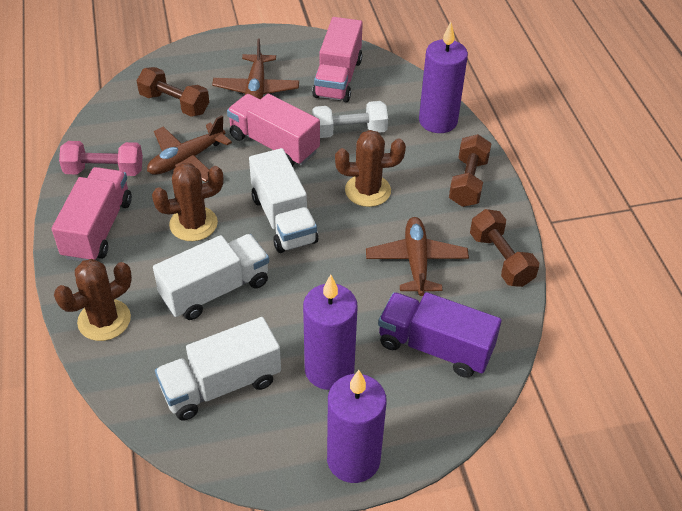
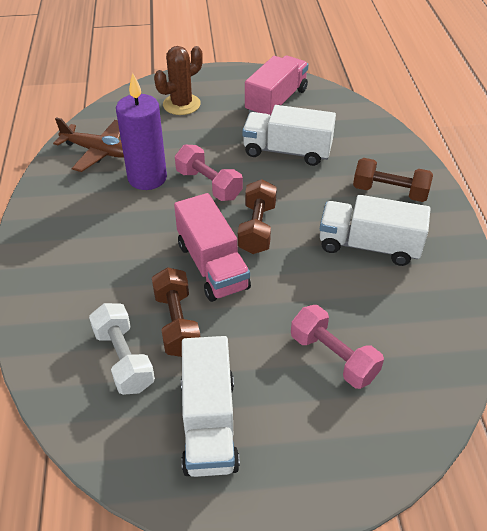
brown cactus: [54,259,132,341] [152,163,224,241] [335,130,406,207] = 3 -> [154,46,203,115] = 1
brown plane: [147,116,232,182] [212,38,299,99] [366,217,469,296] = 3 -> [53,117,124,172] = 1
pink dumbbell: [59,141,143,176] = 1 -> [175,145,243,201] [291,305,384,389] = 2
pink truck: [52,167,132,262] [227,94,320,166] [312,17,363,102] = 3 -> [174,193,251,302] [245,56,309,116] = 2
purple candle: [303,274,357,390] [327,370,387,483] [419,22,468,133] = 3 -> [116,73,167,190] = 1
purple truck: [378,292,502,378] = 1 -> none = 0

